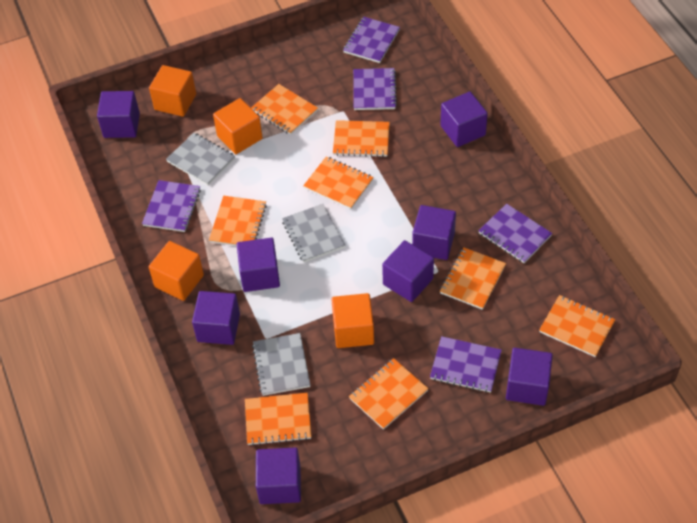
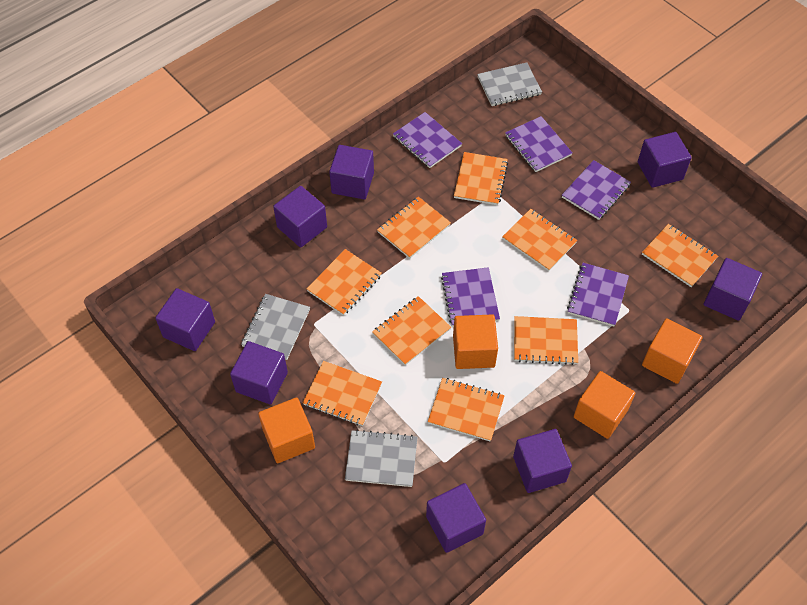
orange notebook: [209,196,267,246] [245,393,311,446] [251,84,318,135] [303,156,374,209] [333,120,390,157] [349,358,428,430] [440,247,506,310] [539,295,615,357] = 8 -> [303,361,382,426] [307,249,382,316] [372,296,451,365] [377,197,451,259] [428,378,505,442] [454,152,508,205] [502,209,578,271] [514,316,578,365] [642,224,718,287] = 9

